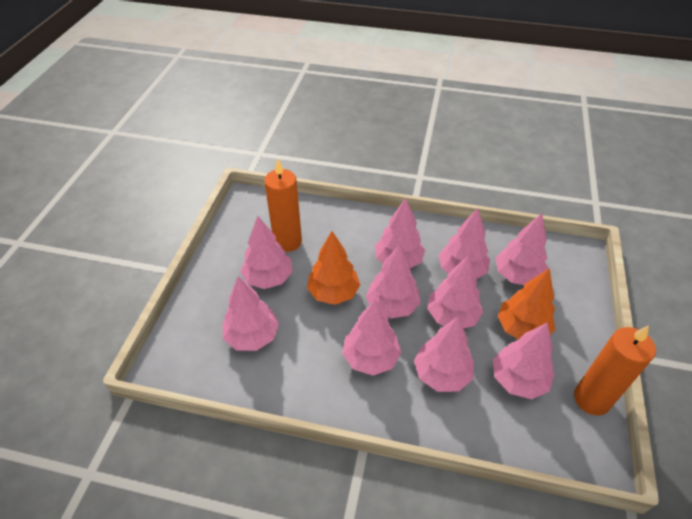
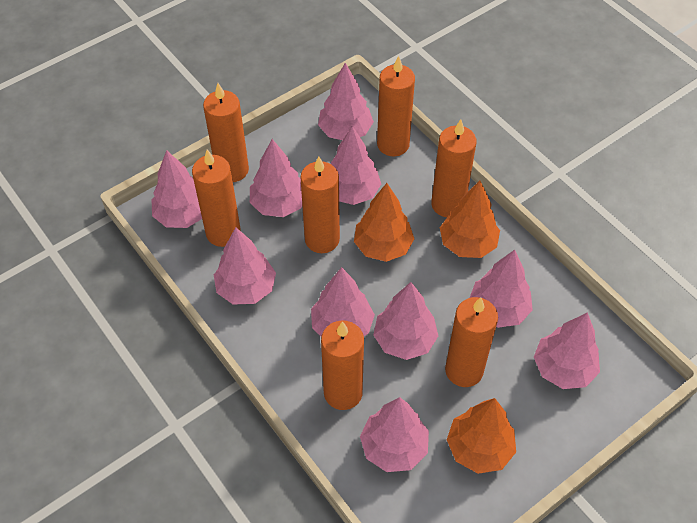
orange candle: [264,159,302,252] [574,325,656,415] = 2 -> [192,149,241,247] [203,83,249,182] [300,156,340,253] [321,320,364,410] [377,56,415,156] [431,119,477,217] [445,297,498,387] = 7
orange tree: [307,231,360,305] [498,268,555,339] = 2 -> [354,183,414,262] [440,180,500,258] [447,398,516,474] = 3

